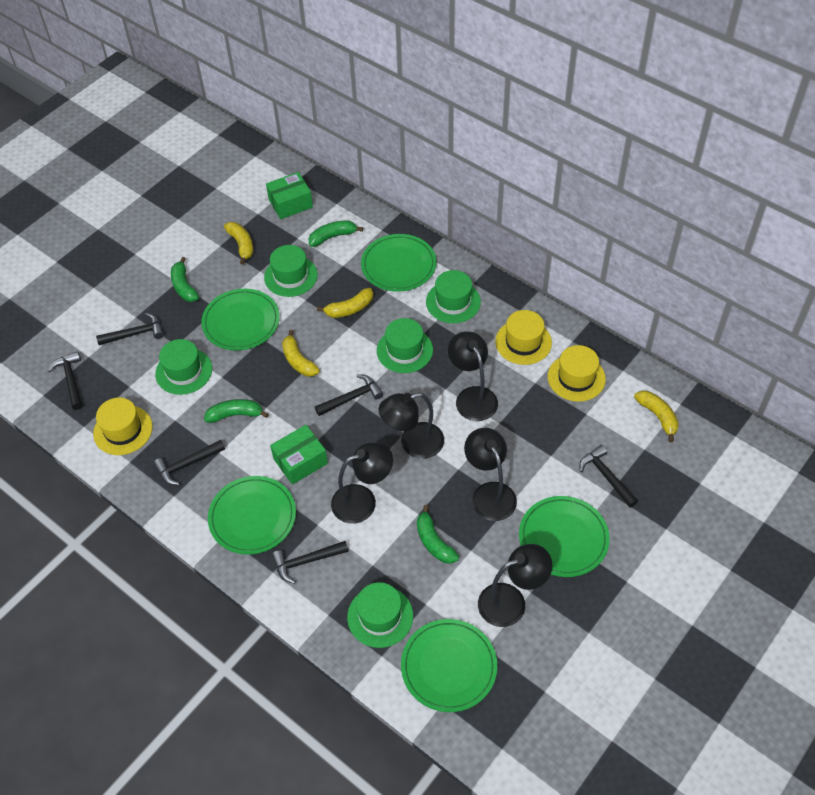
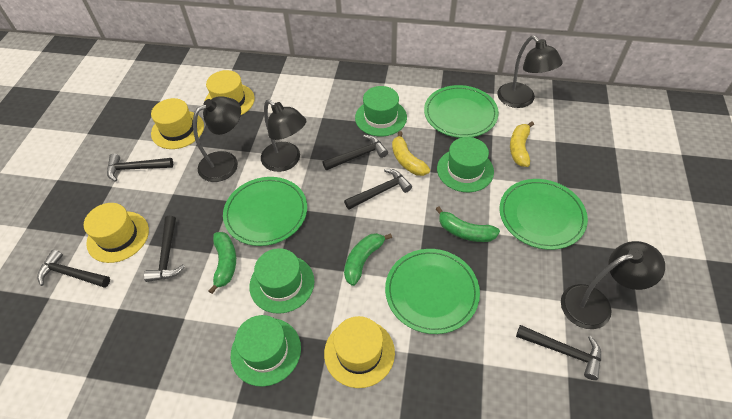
black lamp: [331,443,393,524] [379,393,444,459] [448,331,498,421] [464,428,517,521] [478,544,552,627] = 5 -> [193,96,241,182] [261,99,306,172] [497,36,563,108] [561,241,665,329] = 4
green banana: [171,257,199,302] [204,399,269,423] [308,220,363,247] [417,505,459,564] = 4 -> [209,232,236,294] [344,233,392,286] [436,207,500,242] = 3
green box: [266,172,313,219] [270,425,328,485] = 2 -> none = 0
green hat: [155,339,212,395] [264,245,318,297] [347,582,413,648] [377,318,433,373] [426,270,481,323] = 5 -> [231,315,301,387] [249,248,314,314] [355,86,407,136] [437,137,494,192] = 4
green plate: [201,289,280,351] [208,476,296,554] [361,234,436,292] [401,619,497,712] [519,496,610,577] = 5 -> [223,177,307,246] [385,249,480,334] [424,85,499,138] [499,179,588,250] = 4
yellow banana: [224,222,253,265] [282,330,320,376] [317,288,373,318] [634,391,679,442] = 4 -> [392,131,430,176] [510,122,534,167] = 2
yellow hat: [93,398,153,455] [495,310,552,365] [548,345,606,402] = 3 -> [84,203,149,263] [151,98,204,149] [205,70,255,115] [324,316,395,388] = 4

